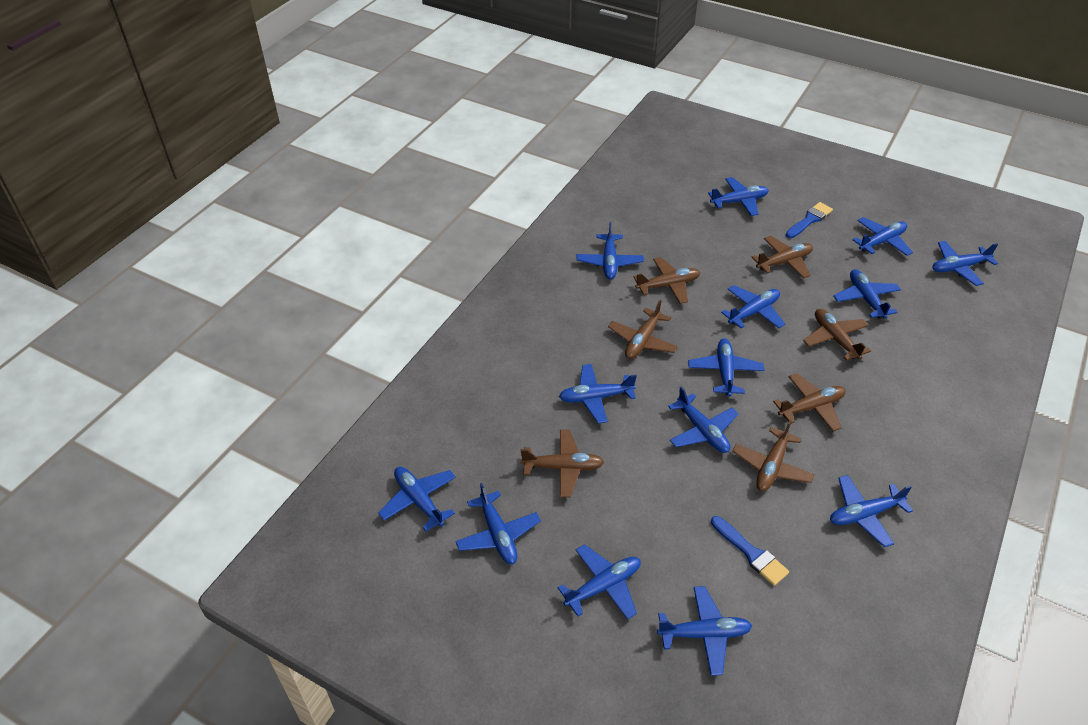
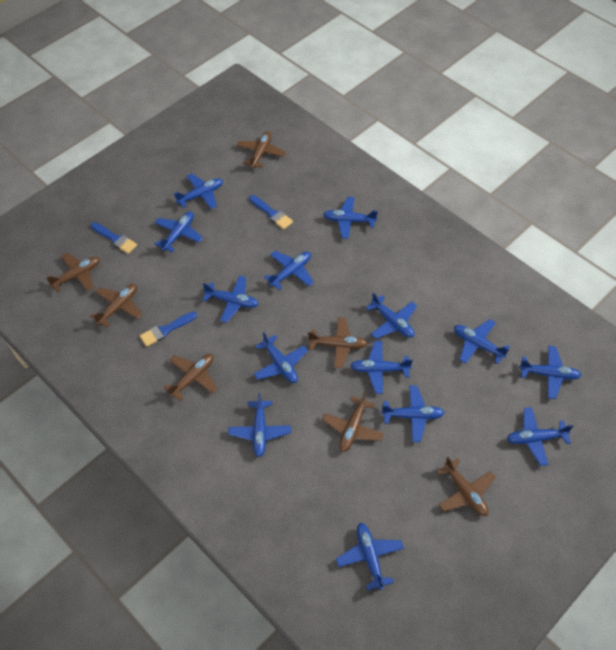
blue brush: [711,516,789,586] [786,202,833,238] = 2 -> [91,222,137,254] [140,311,197,347] [249,195,293,230] = 3

